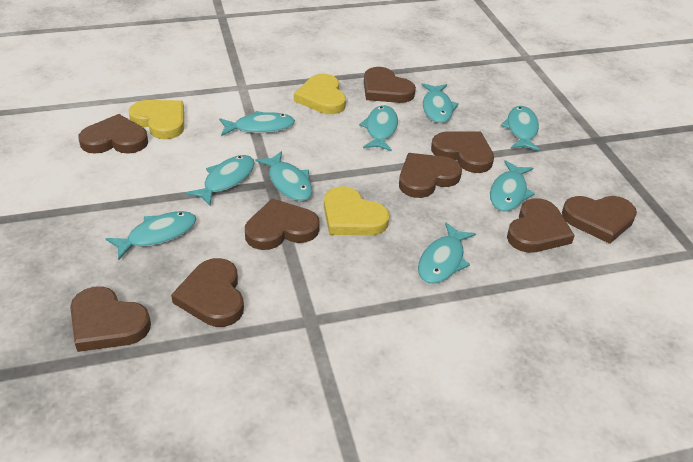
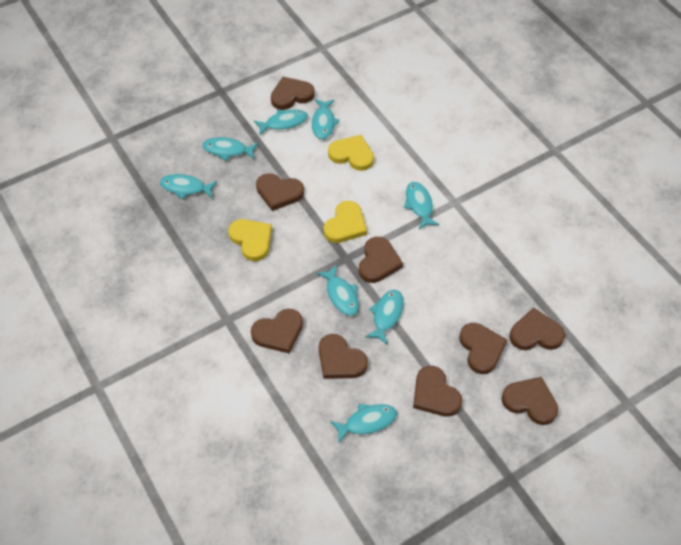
turquoise fish: [105,211,197,260] [186,155,255,206] [219,111,295,136] [255,151,312,201] [359,105,398,151] [418,223,476,284] [422,83,459,123] [490,160,535,212] [501,106,540,151] = 9 -> [160,174,217,200] [202,137,258,161] [254,109,308,136] [312,99,340,139] [317,265,359,316] [330,404,397,443] [365,290,404,345] [404,182,440,229] = 8

